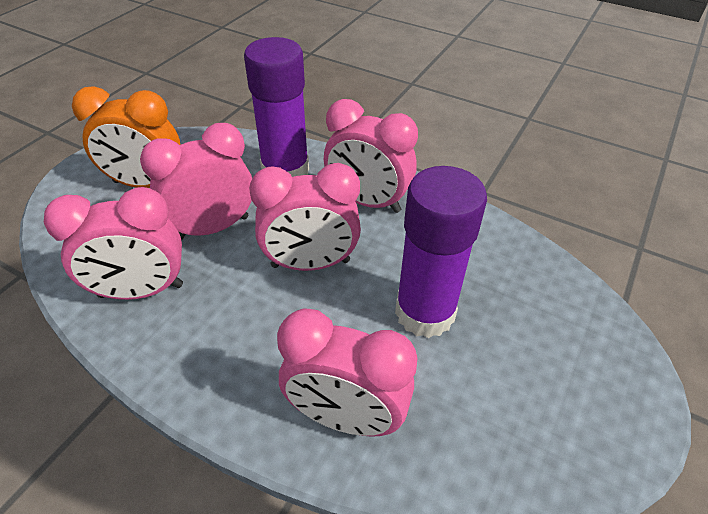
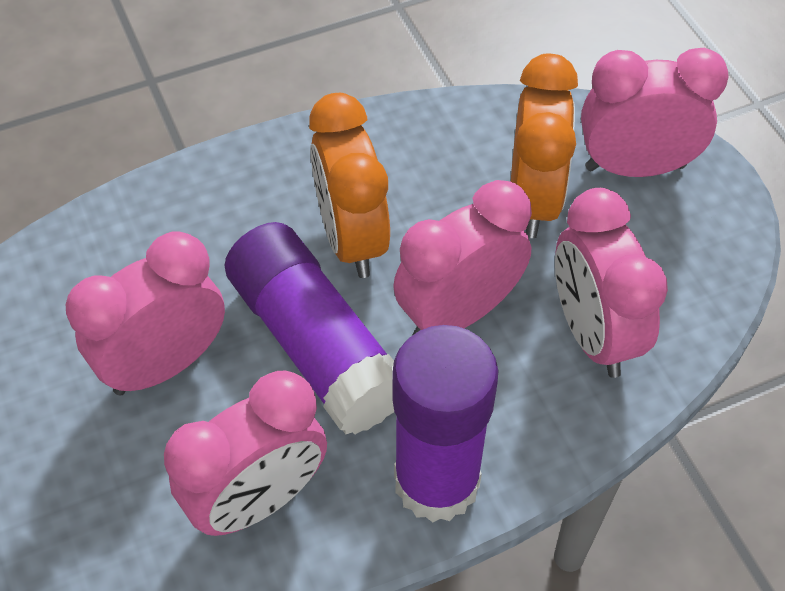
orange clock: [72,86,181,188] = 1 -> [309,93,390,278] [511,54,578,238] = 2

